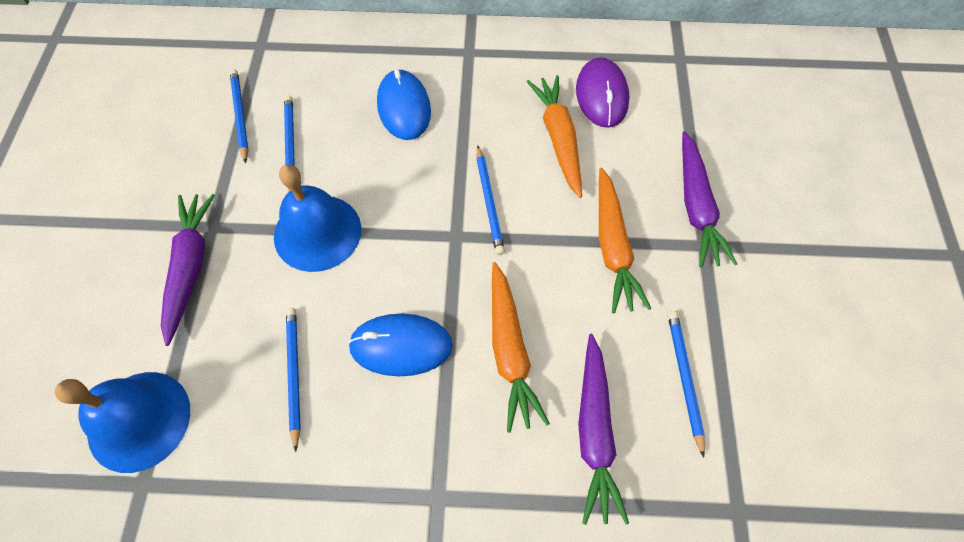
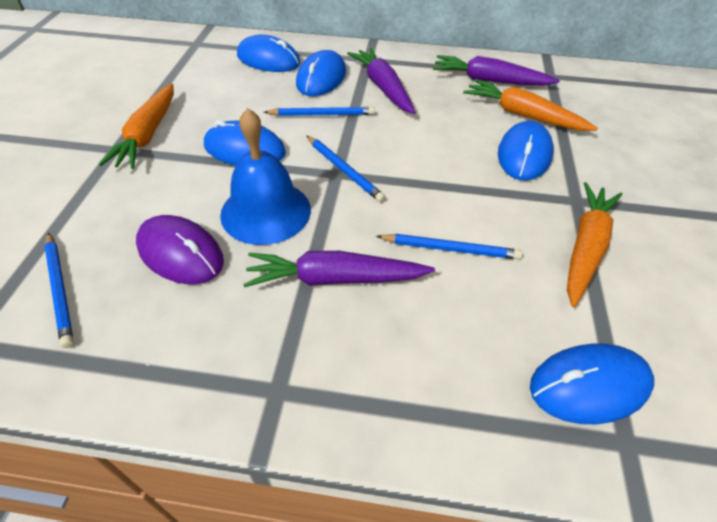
blue bell: [55,372,190,473] [274,165,361,272] = 2 -> [220,108,311,245] = 1
blue mouse: [348,314,453,376] [377,69,431,140] = 2 -> [204,120,286,165] [237,35,300,72] [296,50,346,96] [498,121,553,181] [530,343,654,424] = 5
blue pencil: [230,69,249,164] [284,95,295,192] [286,308,301,452] [476,146,505,255] [668,311,705,458] = 5 -> [44,232,74,348] [263,107,375,116] [306,135,385,202] [376,234,522,259] = 4

